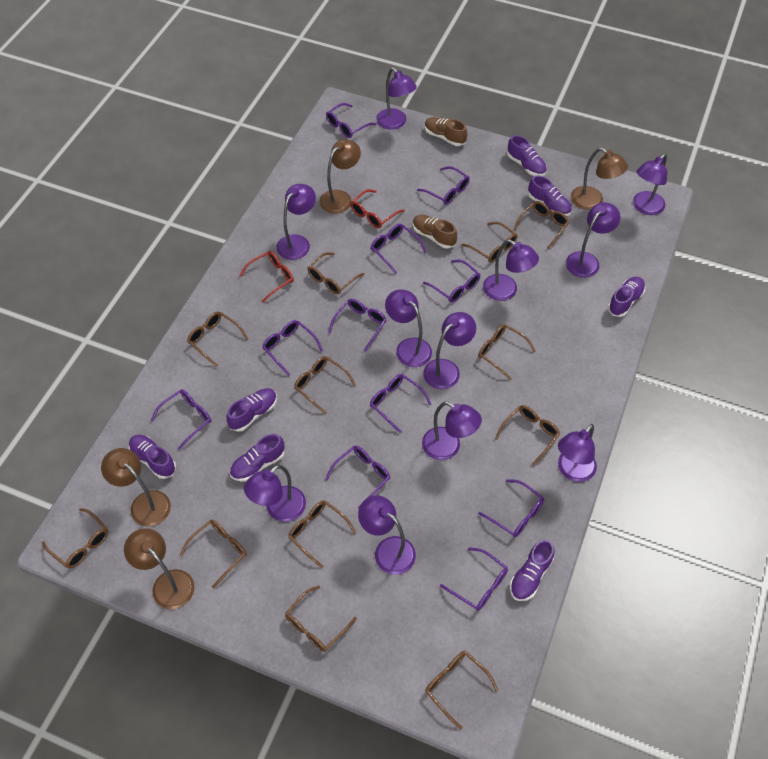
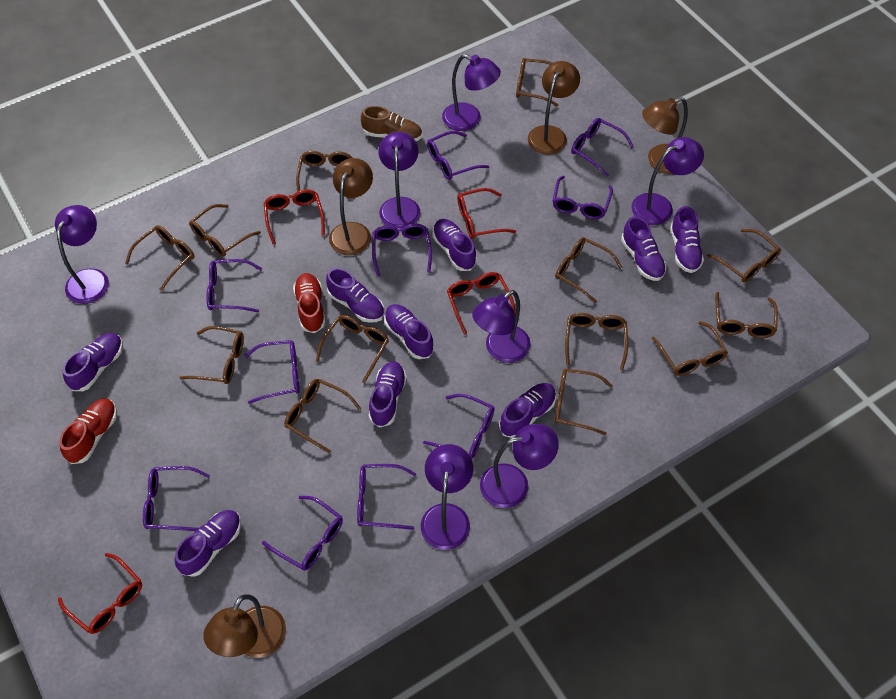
brown glasses: [42,508,108,569] [180,520,247,588] [187,312,248,367] [285,586,357,652] [289,500,356,568] [294,356,356,414] [307,252,365,294] [425,651,498,729] [462,222,517,263] [478,324,536,380] [495,405,560,466] [513,201,569,249] = 12 -> [125,225,194,291] [179,326,244,384] [189,204,261,257] [284,379,361,454] [296,151,353,199] [316,315,389,383] [516,58,558,107] [555,237,622,303] [555,369,613,435] [565,313,628,370] [652,321,728,376] [707,229,781,282] [715,292,778,338] = 13
brown shoe: [413,215,457,249] [424,117,467,146] = 2 -> [361,106,422,141] = 1
purple glasses: [151,389,211,450] [262,320,323,376] [325,446,390,509] [326,103,376,138] [328,299,387,352] [370,374,431,433] [371,224,426,274] [417,166,470,205] [423,260,480,302] [440,547,508,611] [478,479,544,537] = 11 -> [143,466,210,531] [206,259,262,312] [245,340,300,404] [262,496,343,571] [357,464,416,530] [372,224,432,277] [423,394,495,459] [427,131,489,180] [553,176,613,219] [571,118,634,177] = 10
purple lamp: [244,465,306,522] [277,184,316,260] [358,495,416,575] [376,68,417,130] [385,289,432,367] [422,402,482,460] [423,312,476,389] [483,240,539,301] [558,424,597,482] [566,202,620,278] [633,153,667,215] = 11 -> [55,205,109,304] [378,132,420,228] [421,444,473,550] [442,54,501,131] [472,290,531,363] [480,424,559,508] [631,137,704,225] = 7
purple shoe: [129,435,176,479] [226,388,277,432] [230,434,285,481] [507,135,547,176] [510,539,555,601] [528,175,572,216] [608,277,645,317] = 7 -> [63,333,123,391] [175,510,241,577] [326,268,384,323] [369,361,407,428] [384,304,434,359] [432,219,477,271] [499,383,556,438] [621,216,666,281] [670,206,704,273] = 9
red glasses: [239,251,294,303] [350,189,405,228] = 2 -> [58,553,142,634] [264,189,325,245] [447,272,515,335] [457,188,516,239] = 4
red shoe: none = 0 -> [60,398,117,464] [293,273,325,333] = 2

